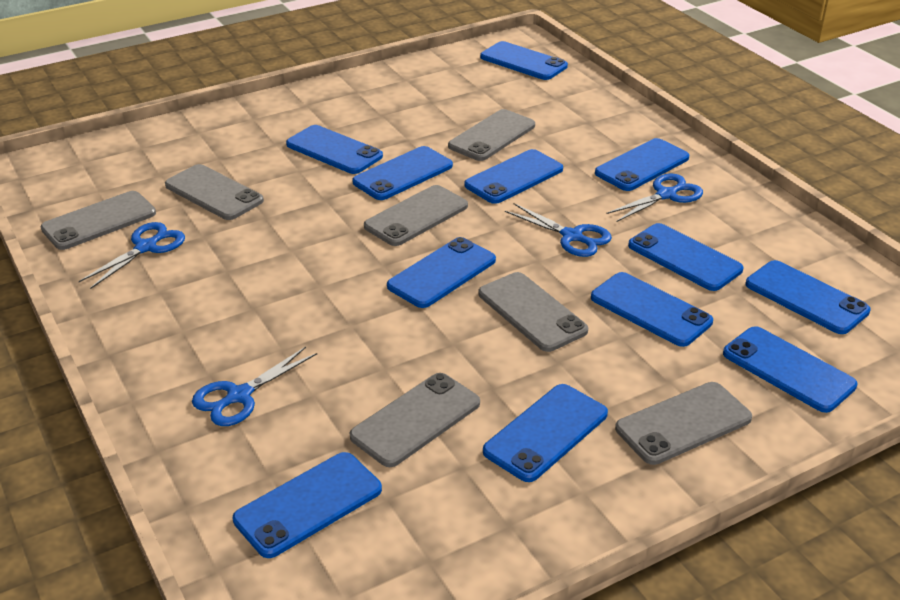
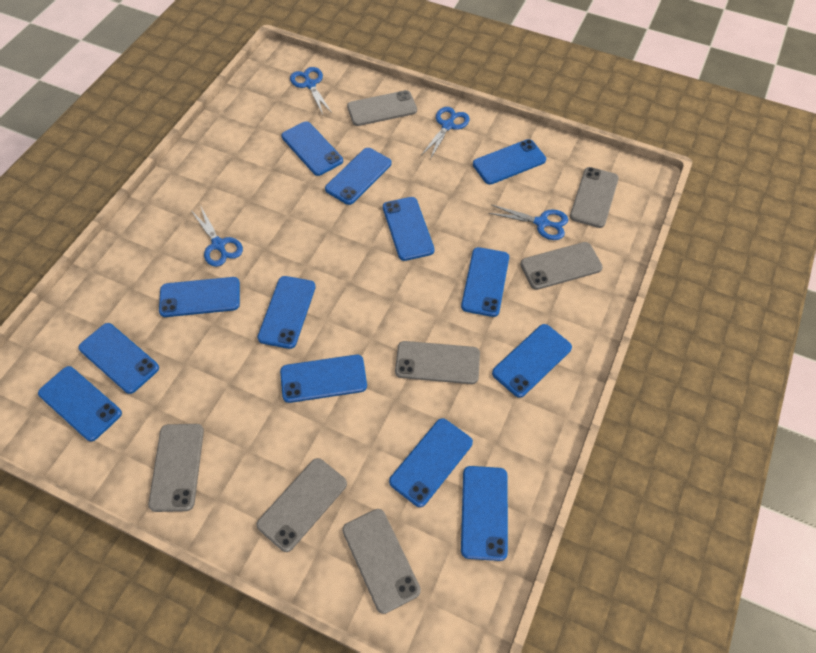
blue phone: [233,452,382,558] [286,125,383,174] [352,146,453,200] [387,237,496,308] [464,149,563,204] [480,41,568,80] [483,384,608,482] [591,272,713,347] [595,138,689,191] [628,223,743,291] [723,326,858,413] [746,260,871,334] = 12 -> [38,366,122,441] [79,323,159,394] [159,277,240,317] [257,276,316,349] [280,355,367,403] [281,121,343,176] [325,148,391,205] [383,197,434,261] [389,418,473,507] [461,247,509,317] [461,466,508,561] [473,139,546,185] [492,324,572,398] = 13

